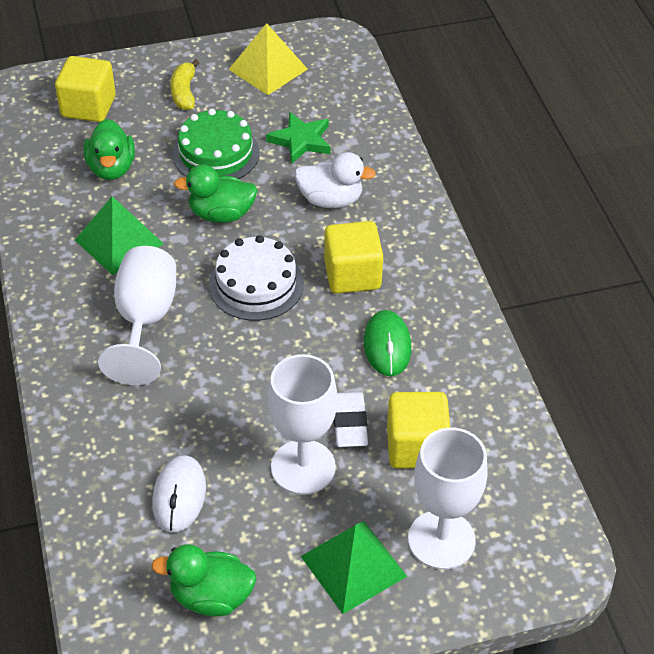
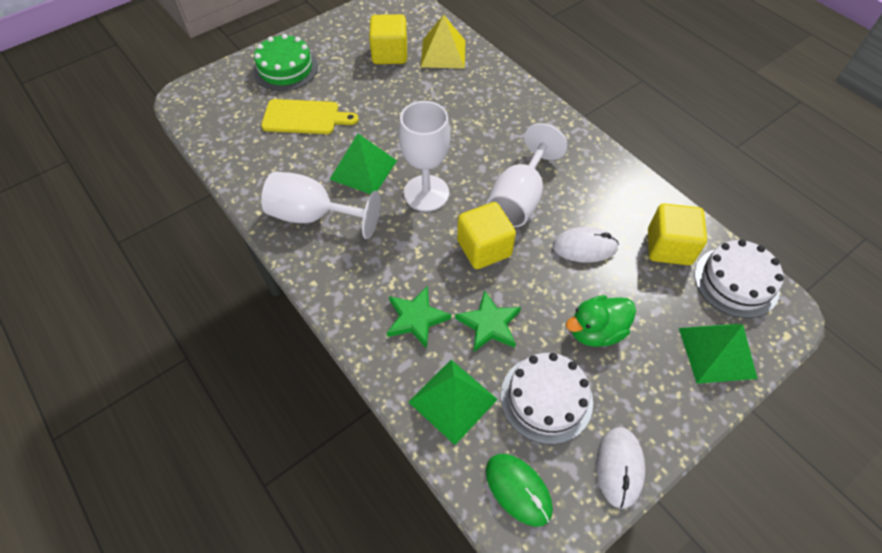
green duck: [84,119,135,180] [151,544,257,616] [174,164,258,223] = 3 -> [566,295,636,347] = 1
green pyramid: [75,196,164,275] [301,521,407,614] = 2 -> [329,134,397,194] [409,360,498,445] [679,324,758,384] = 3
green star: [266,112,331,164] = 1 -> [387,286,451,349] [455,290,521,353] = 2
white cake: [209,235,304,321] = 1 -> [501,353,593,444] [695,239,784,318] = 2
white duck: [295,152,376,208] = 1 -> none = 0
white eraser: [333,392,368,447] = 1 -> none = 0
white mouse: [152,455,206,533] = 1 -> [553,227,619,263] [596,427,645,509] = 2
yellow banana: [170,59,199,110] = 1 -> none = 0
yellow cutting board: none = 0 -> [261,99,358,134] = 1

